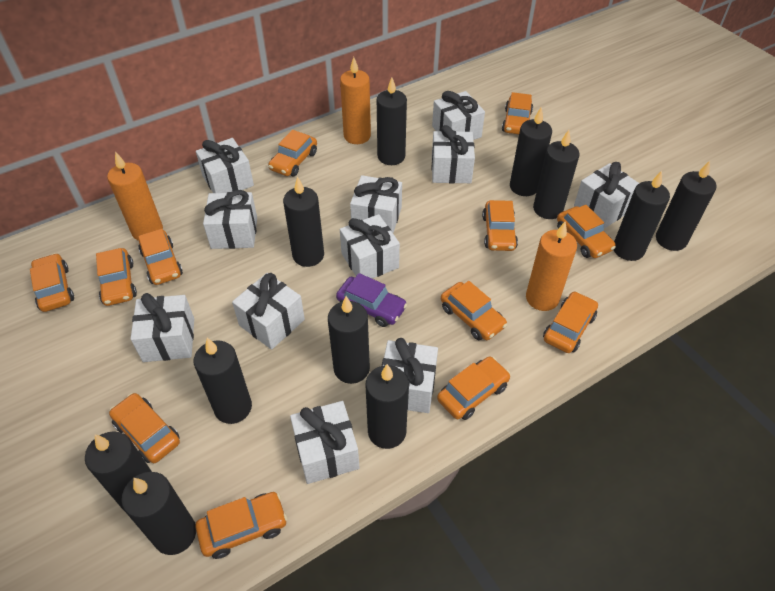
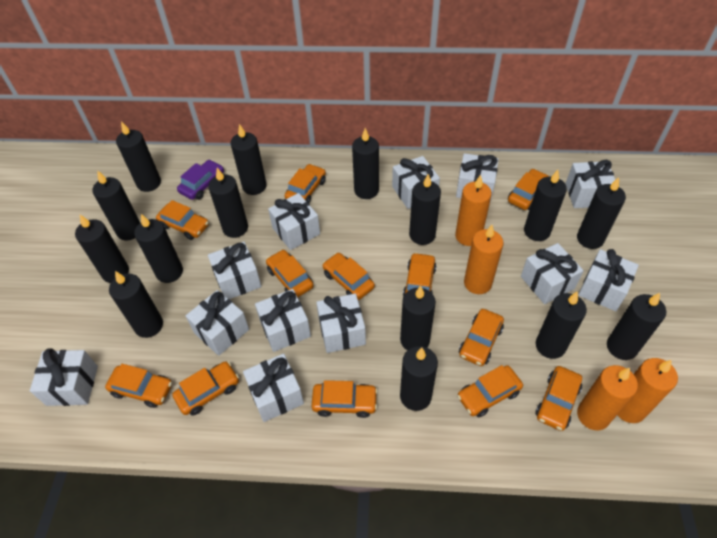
black candle: [85,431,152,510] [121,472,196,555] [194,338,252,424] [283,176,324,267] [328,296,370,384] [365,364,409,449] [377,77,407,165] [510,107,552,196] [533,130,580,219] [614,171,670,261] [656,161,716,251] = 11 -> [75,215,129,283] [92,170,140,240] [109,271,163,338] [116,121,161,192] [134,214,183,283] [208,168,248,238] [231,124,267,195] [352,128,379,199] [400,286,436,350] [400,346,438,411] [409,174,441,245] [524,170,567,241] [536,292,587,359] [577,177,626,249] [607,293,666,360] = 15
orange candle: [107,152,163,241] [340,57,371,144] [526,222,577,311] = 3 -> [455,175,492,246] [464,225,504,294] [577,365,638,430] [617,358,678,423] = 4
white gift: [130,293,194,362] [196,138,254,193] [203,190,257,249] [232,273,305,350] [290,401,360,484] [340,214,400,278] [350,175,402,233] [382,338,438,413] [431,125,475,184] [432,91,485,140] [574,162,639,228] = 11 -> [30,348,98,406] [186,290,249,356] [208,242,262,299] [243,354,304,422] [255,289,311,352] [268,193,320,250] [316,293,366,353] [392,156,440,209] [456,153,498,202] [521,243,584,304] [566,160,615,208] [578,249,639,311] = 12

